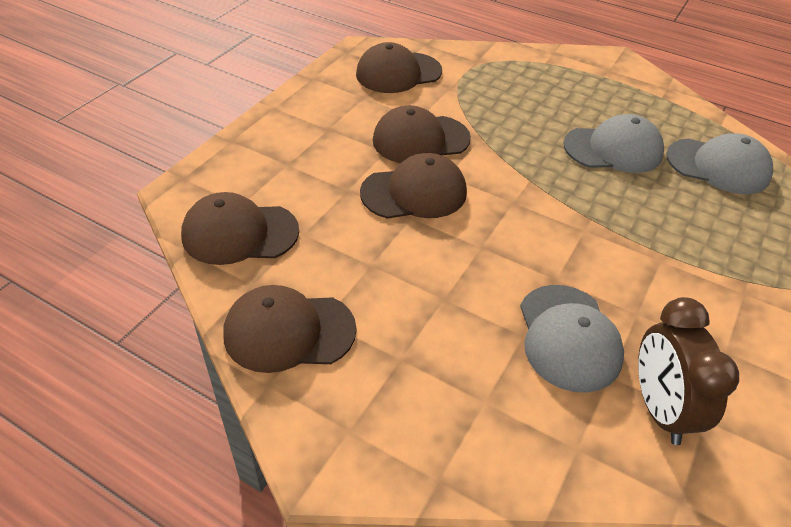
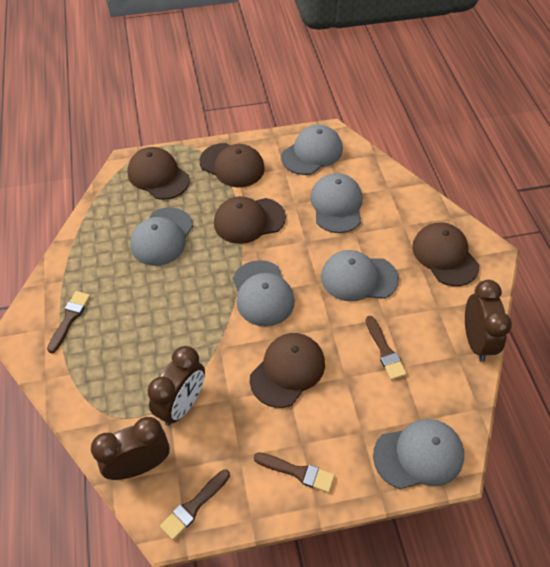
brown brush: none = 0 -> [47,291,90,353] [160,469,230,540] [254,452,335,493] [366,316,407,380] = 4
brown clock: [638,297,739,445] = 1 -> [91,417,170,480] [147,346,205,426] [465,280,512,362] = 3
grey cap: [520,285,624,393] [563,114,664,173] [666,133,773,194] = 3 -> [130,207,193,266] [233,260,295,326] [281,125,343,175] [310,173,362,233] [321,250,399,302] [373,419,464,489] = 6

